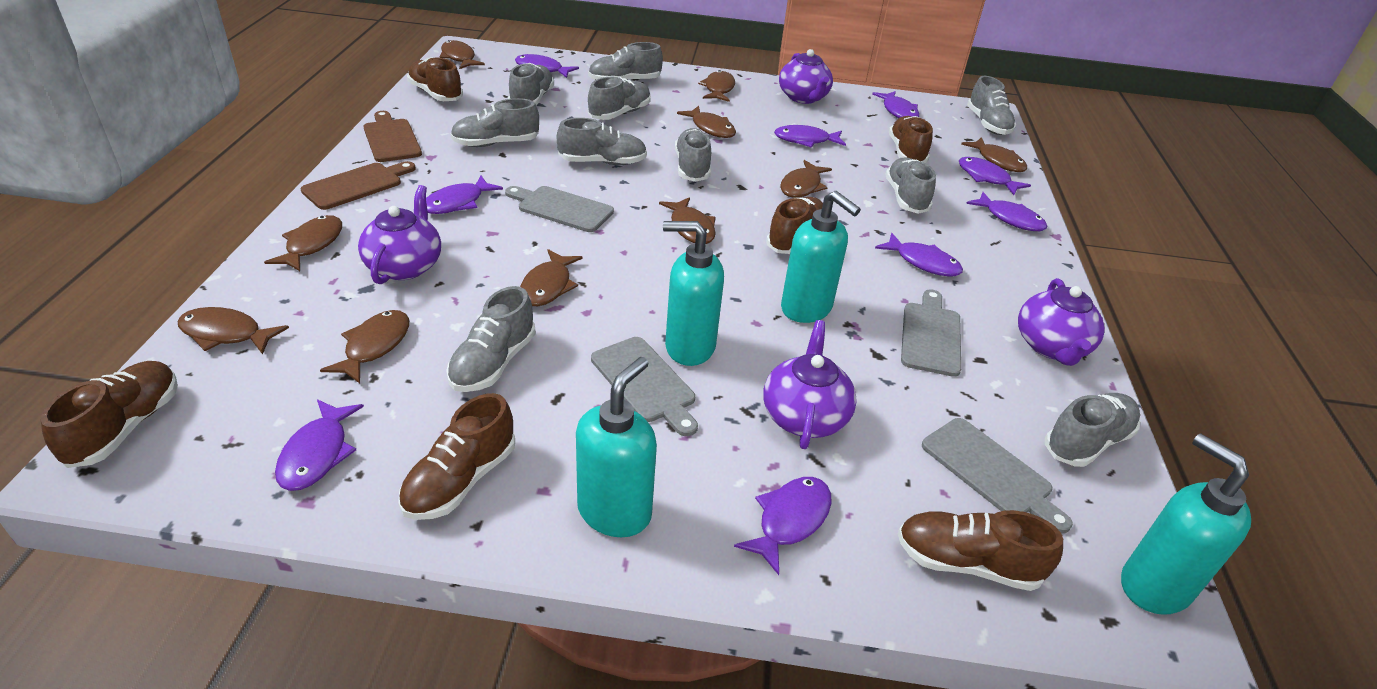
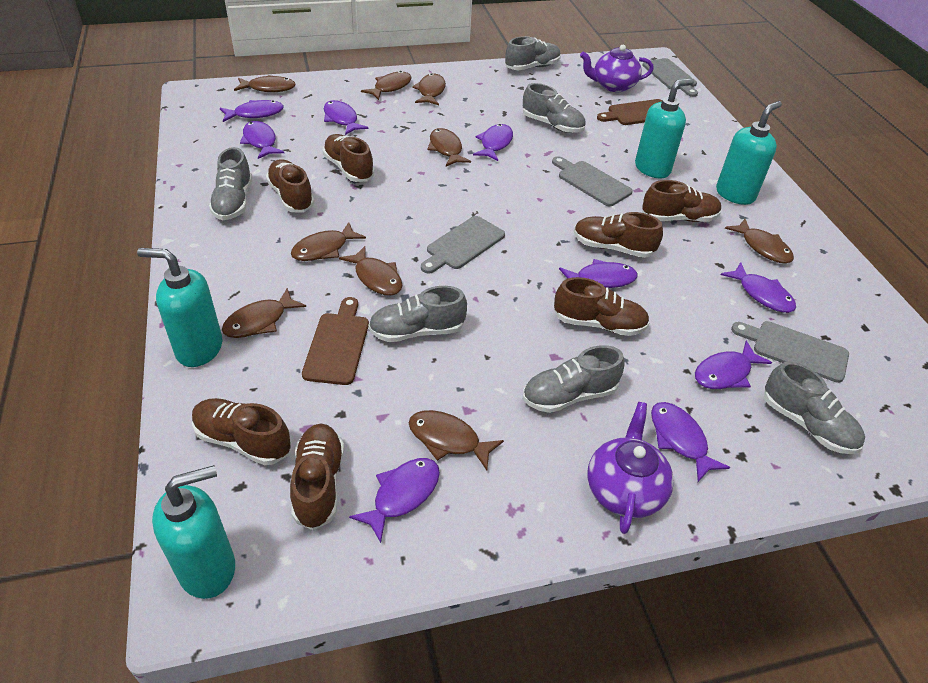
brown fish: [178,307,289,355] [264,215,342,271] [320,310,409,383] [440,40,485,69] [520,249,583,306] [659,197,716,244] [677,106,736,138] [698,70,735,102] [780,160,832,198] [961,137,1027,172] = 10 -> [222,288,306,338] [234,75,296,92] [291,222,366,261] [339,246,402,296] [361,71,412,100] [409,410,504,470] [412,73,446,105] [427,128,471,166] [725,219,794,264] = 9
brown shoe: [41,361,178,468] [398,393,515,520] [407,57,463,101] [766,197,823,254] [889,116,933,163] [897,510,1063,591] = 6 -> [192,398,291,465] [266,159,314,212] [290,423,344,530] [323,134,375,182] [554,277,650,336] [574,212,663,258] [642,180,722,222] = 7
grey shoe: [446,286,536,392] [450,98,539,147] [508,63,554,105] [557,118,647,165] [588,42,663,80] [588,77,651,120] [675,128,711,182] [885,157,936,214] [967,76,1016,135] [1045,393,1140,467] = 10 -> [209,147,252,220] [368,286,467,342] [505,36,561,70] [523,83,586,133] [523,345,625,413] [764,362,865,454] = 6
purple teapot: [358,185,441,284] [763,320,857,449] [779,49,833,104] [1018,278,1105,366] = 4 -> [580,45,654,92] [587,402,674,534] = 2

